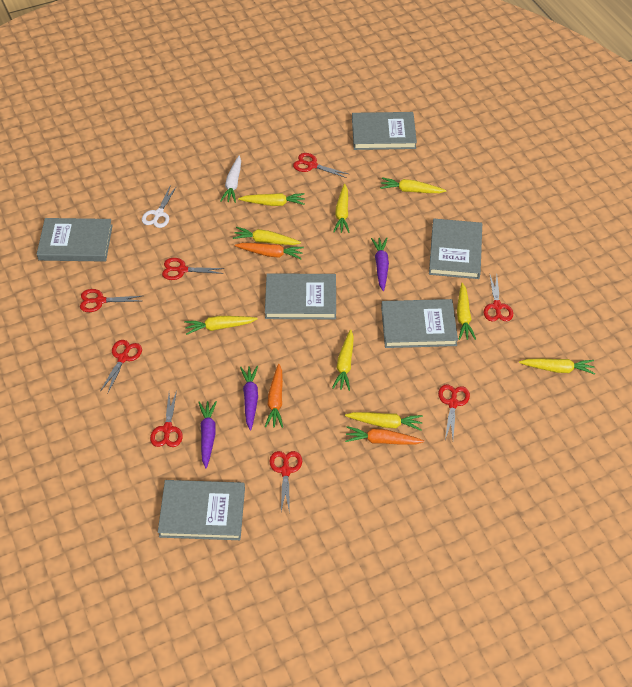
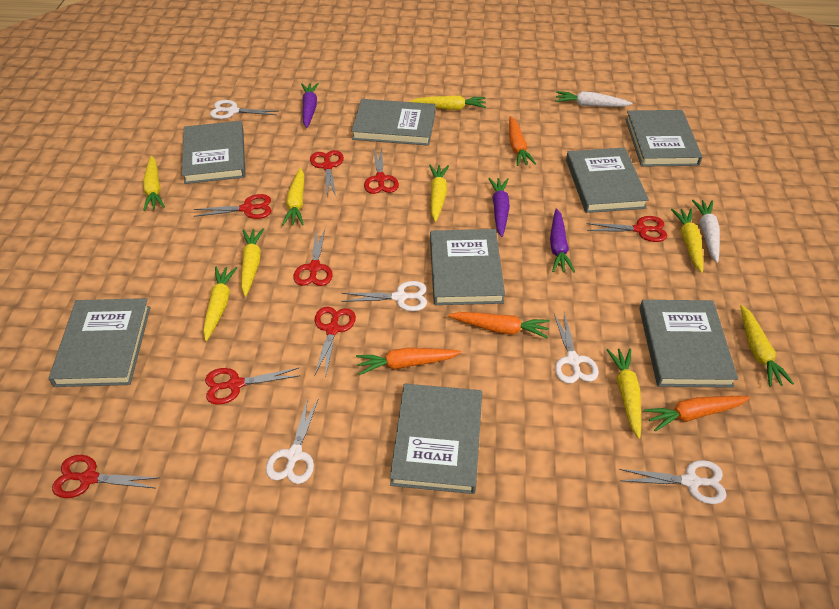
grey book: [37,218,113,262] [158,480,245,540] [265,273,336,319] [352,112,417,150] [381,299,458,348] [429,219,482,279] = 6 -> [49,298,151,387] [182,121,245,184] [351,99,436,146] [390,384,482,494] [430,229,505,305] [566,147,649,213] [625,110,702,167] [639,300,738,388] = 8
orange carrot: [235,243,304,259] [265,364,283,428] [345,426,424,445] = 3 -> [356,348,461,375] [448,312,550,339] [509,116,536,166] [644,396,750,431] = 4
white carrot: [220,156,241,203] = 1 -> [556,91,633,107] [692,200,720,263] = 2
white scissors: [142,185,177,228] = 1 -> [210,100,279,119] [266,397,318,484] [341,281,427,311] [554,312,599,384] [619,460,727,504] = 5

